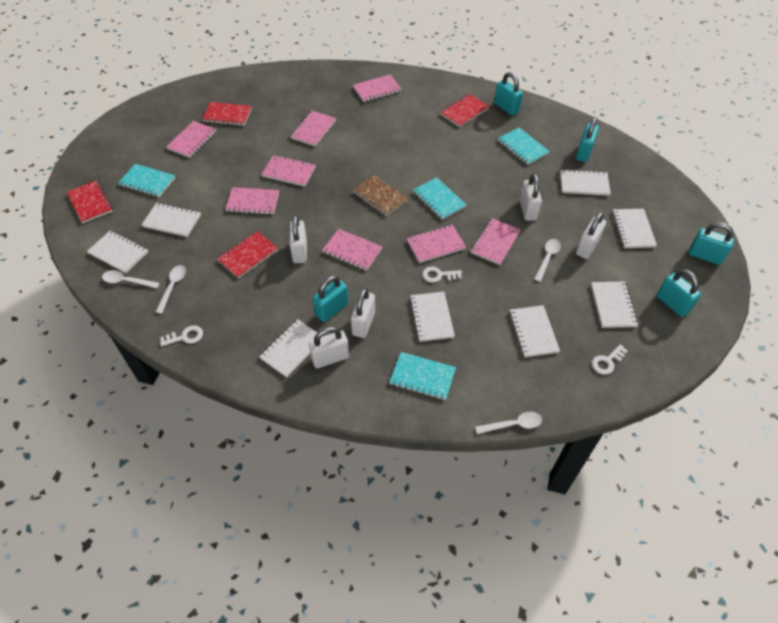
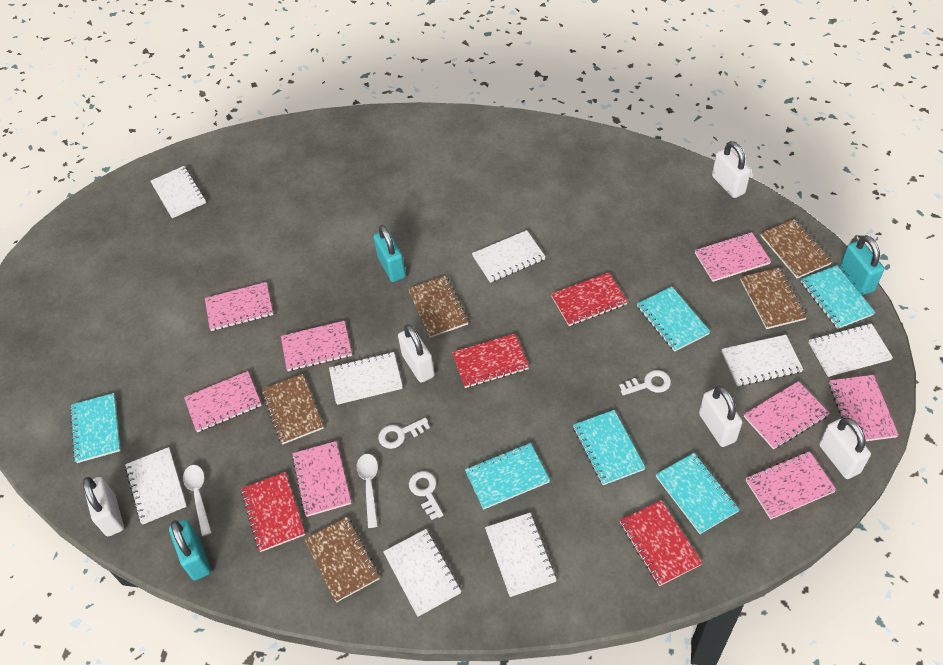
brown notebook: [353,175,408,216] = 1 -> [262,374,324,445] [304,517,380,603] [408,275,469,338] [740,267,807,329] [760,219,832,279] = 5
turquoise notebook: [118,164,175,197] [389,352,456,400] [413,177,467,220] [498,128,550,165] = 4 -> [70,393,121,463] [465,443,550,510] [573,410,646,485] [637,286,710,352] [656,453,740,534] [801,265,875,329] = 6
turquoise padlock: [313,275,348,322] [494,72,523,116] [576,117,599,162] [657,269,701,317] [689,222,734,265] = 5 -> [169,519,211,580] [374,225,406,282] [840,235,884,295] = 3
white spoon: [102,270,160,288] [156,265,186,314] [475,412,542,434] [534,239,561,282] = 4 -> [183,465,212,536] [357,454,378,528] = 2

